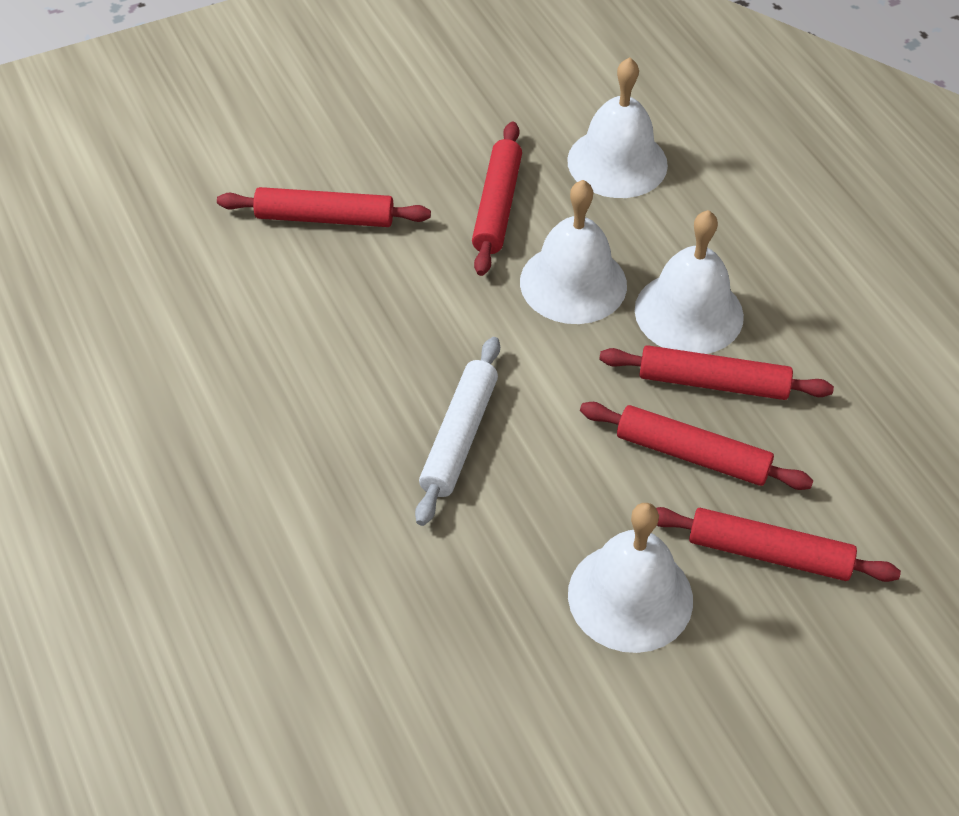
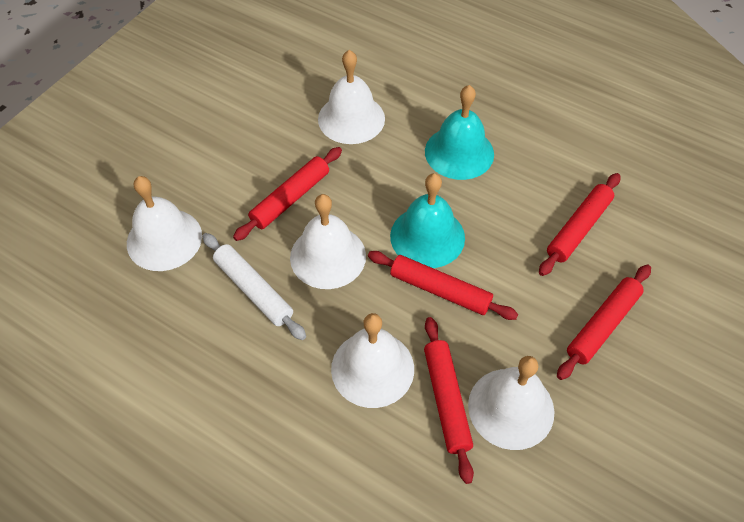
turquoise bell: none = 0 -> [390,173,465,268] [425,85,494,180] = 2
white bell: [520,180,627,324] [567,57,668,198] [568,503,693,653] [635,210,744,354] = 4 -> [127,176,202,271] [290,194,366,289] [318,50,385,144] [331,313,414,408] [468,356,554,450] = 5

